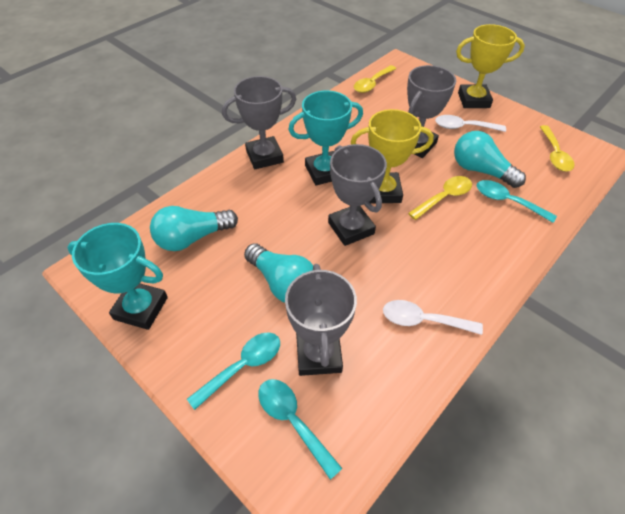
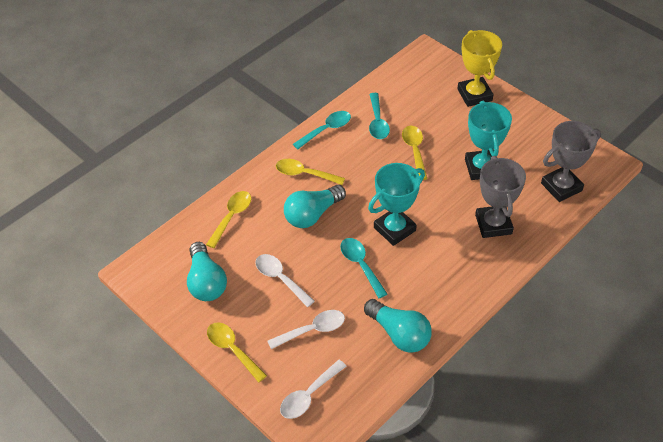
grey trophy: [222,76,296,169] [285,264,357,376] [328,144,387,246] [407,65,456,158] = 4 -> [475,156,526,238] [541,121,601,202] = 2
white spoon: [383,300,483,335] [435,115,506,132] = 2 -> [255,254,315,307] [267,310,345,349] [280,360,346,419] = 3
yellow spoon: [354,65,396,93] [408,176,472,220] [540,125,574,172] = 3 -> [206,191,251,248] [207,322,267,383] [276,159,345,185] [402,126,427,180] = 4
yellow trophy: [351,109,434,204] [456,24,525,108] = 2 -> [457,30,502,107] = 1

